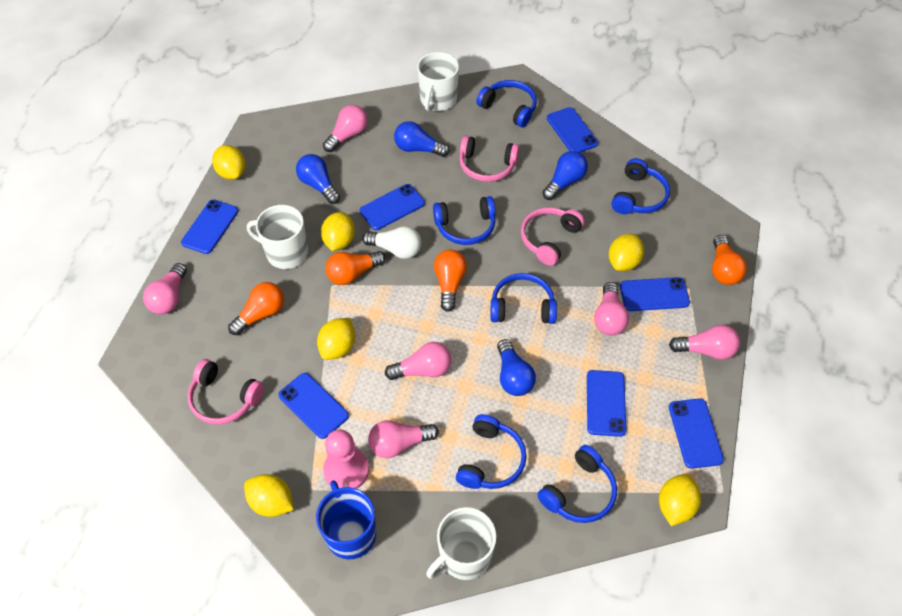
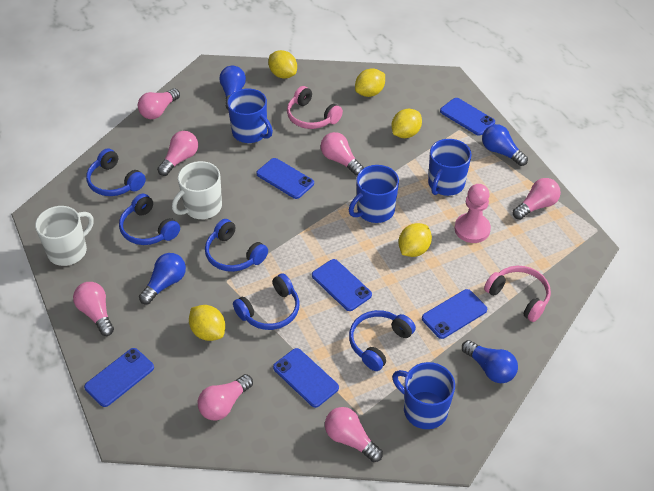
blue headphones: [433,196,496,245] [456,414,527,489] [476,80,537,127] [490,273,557,324] [537,445,617,523] [612,158,670,214] = 6 -> [86,149,146,196] [119,194,180,245] [205,219,268,272] [233,273,300,330] [349,310,416,371] = 5
blue mug: [316,480,376,559] = 1 -> [227,89,273,143] [349,165,399,223] [392,362,455,429] [428,139,472,196] = 4
blue phone: [181,199,238,254] [278,373,349,439] [359,184,425,230] [547,107,598,153] [587,370,626,437] [620,277,690,311] [669,398,724,469] = 7 -> [84,348,154,407] [256,158,314,199] [273,348,339,408] [312,259,372,311] [422,289,487,339] [440,98,495,136] = 6
orange light bulb: [228,282,284,335] [325,251,386,285] [434,250,467,312] [712,235,747,285] = 4 -> none = 0
pink headphones: [187,359,264,424] [459,136,519,182] [521,207,585,266] = 3 -> [287,86,343,129] [484,266,551,322] = 2
pink light bulb: [143,263,187,314] [323,105,368,152] [368,420,439,458] [385,342,452,380] [594,282,629,335] [669,325,740,360] = 6 -> [73,282,114,336] [138,88,180,119] [157,131,198,176] [198,374,253,421] [321,132,364,175] [325,407,383,462] [513,178,561,220] = 7
white light bulb: [362,226,421,259] = 1 -> none = 0
white mug: [247,205,308,269] [417,52,459,111] [426,507,496,580] = 3 -> [35,206,94,266] [172,161,222,219] = 2
yellow lemon: [212,145,245,180] [244,474,294,517] [317,318,355,360] [321,212,355,251] [609,234,644,271] [659,474,701,526] = 6 -> [189,305,225,341] [268,50,297,79] [355,68,385,97] [391,109,422,138] [398,223,432,257] = 5

